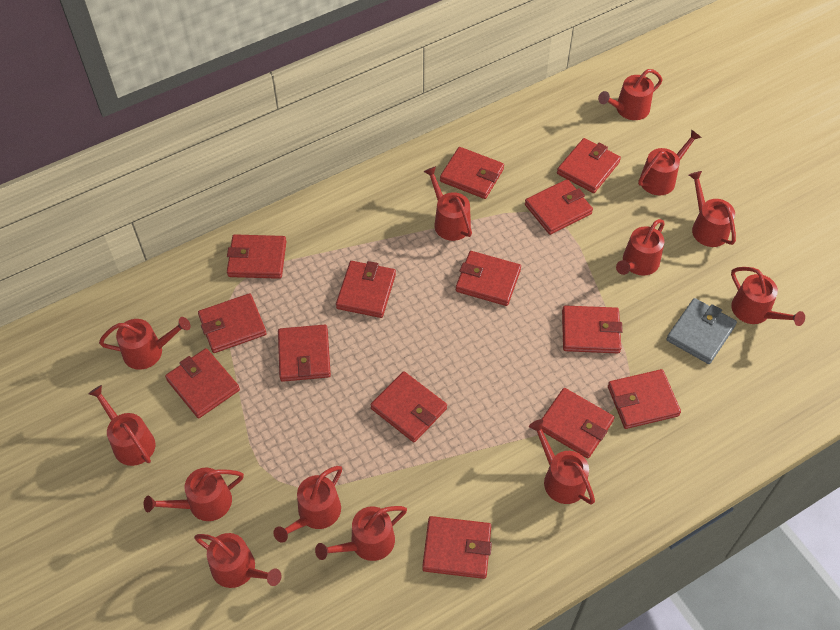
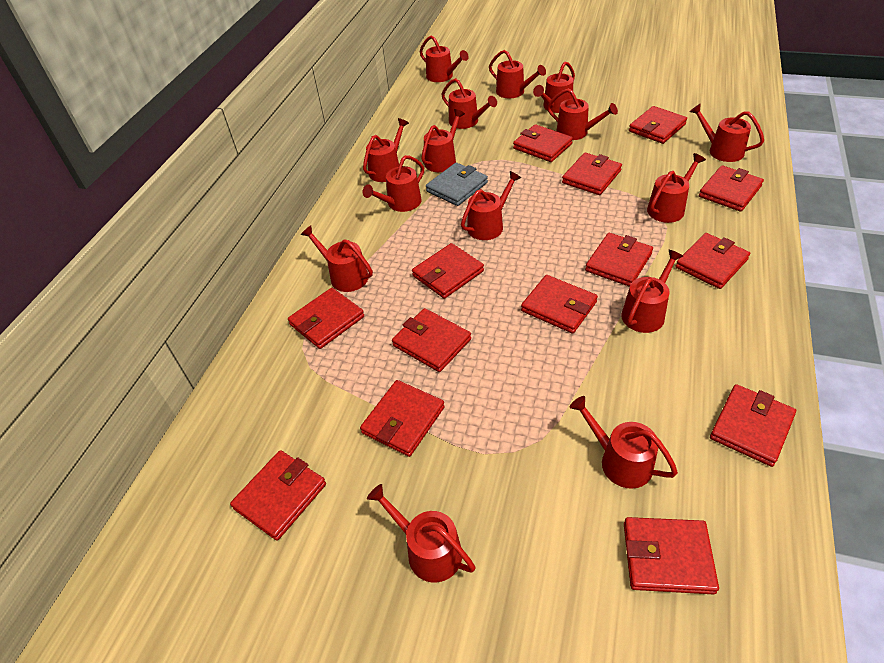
red watering can: [88,385,155,466] [99,317,191,370] [144,467,244,521] [194,533,282,588] [273,466,342,543] [315,506,407,561] [423,166,472,241] [529,419,595,504] [598,69,663,120] [616,219,665,275] [638,129,702,195] [689,171,736,247] [731,267,805,326] = 13 -> [301,225,373,292] [363,118,409,182] [363,155,424,212] [367,484,476,583] [420,35,469,82] [421,109,465,172] [441,78,497,129] [461,171,521,240] [489,50,546,98] [533,62,575,113] [547,89,618,140] [570,396,678,489] [621,250,683,333] [647,153,706,223] [690,103,764,162] = 15

